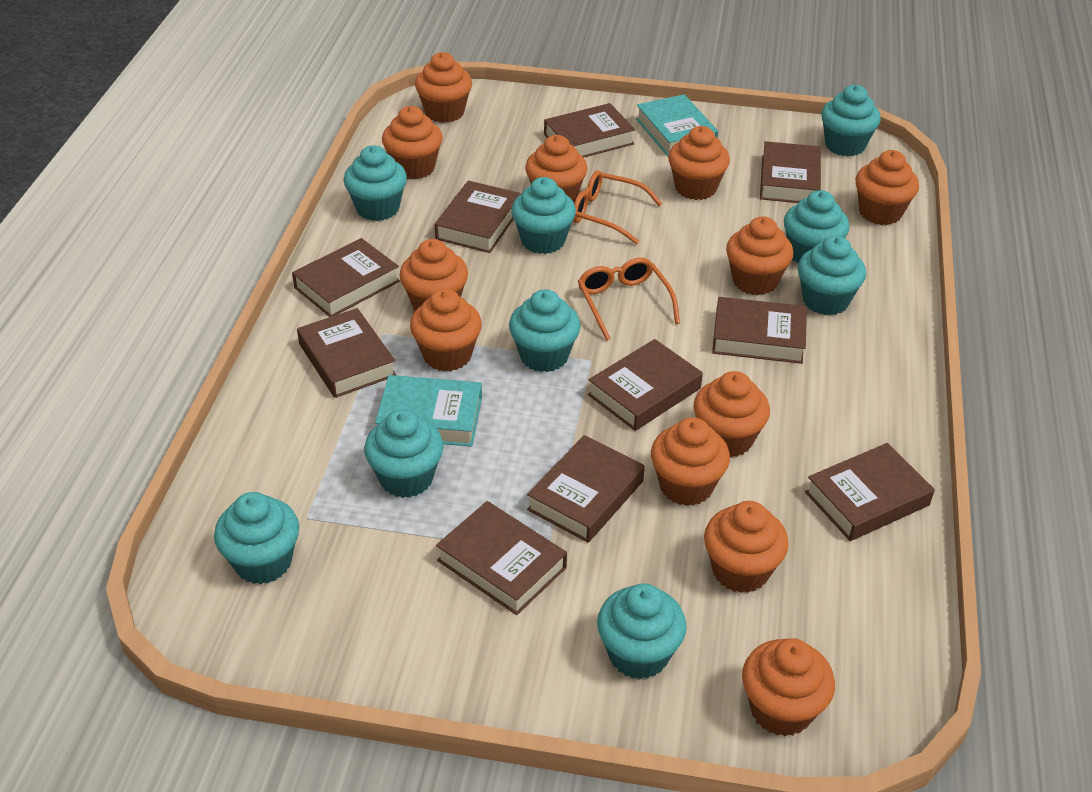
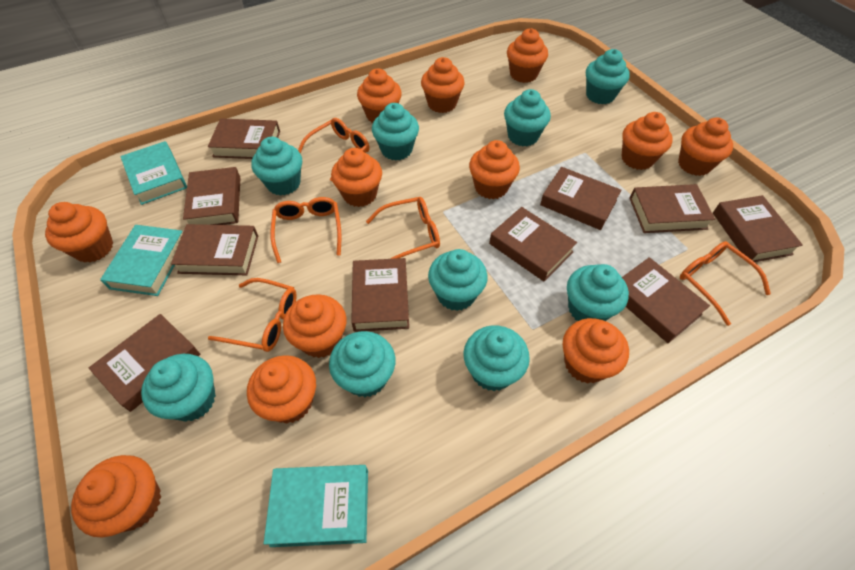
orange glasses: [573,170,662,244] [578,257,680,341] = 2 -> [208,278,297,352] [270,197,341,263] [298,118,370,181] [366,197,440,259] [680,241,771,326] = 5
turquoise book: [375,375,482,447] [636,94,718,156] = 2 -> [100,225,182,296] [120,141,187,205] [264,465,368,547] = 3

